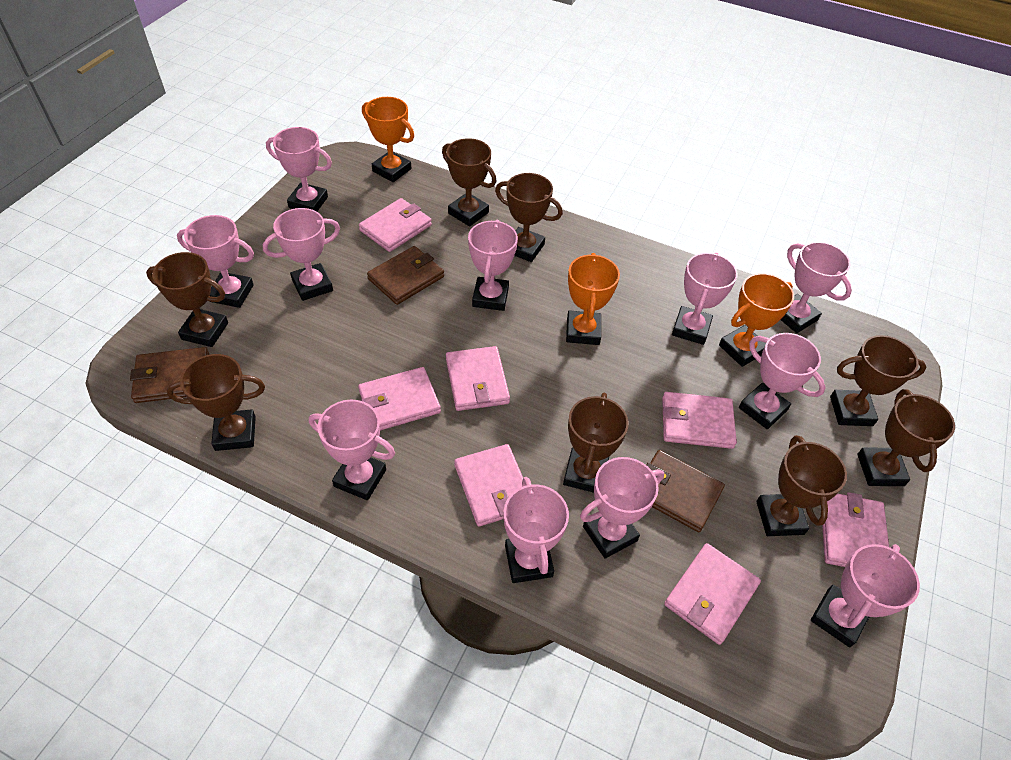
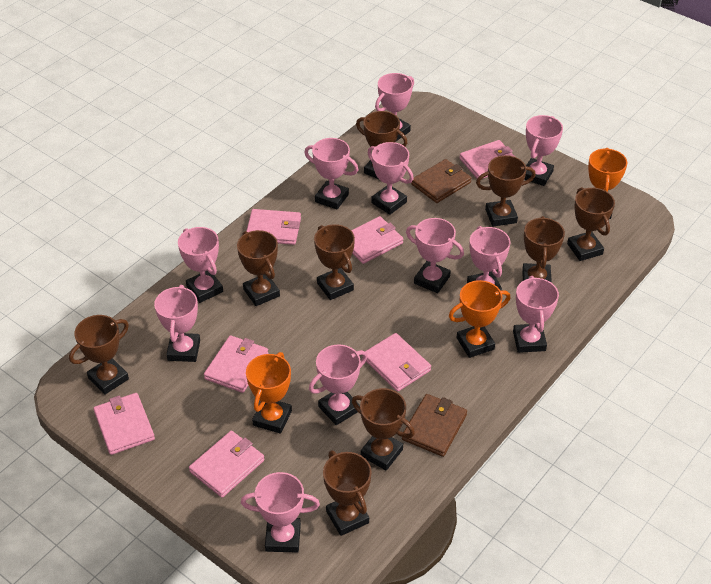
brown trophy: [146,252,228,347] [167,354,265,451] [442,138,496,227] [495,173,563,262] [563,393,629,493] [756,435,847,536] [830,335,926,426] [857,389,955,486] = 8 -> [69,315,129,395] [237,230,280,306] [314,224,355,300] [323,451,372,536] [352,388,415,471] [356,111,407,179] [476,155,536,226] [522,216,565,283] [567,187,615,261] = 9
brown wallet: [130,347,209,403] [367,246,444,305] [646,450,725,532] = 3 -> [402,394,467,457] [411,159,472,203] = 2

